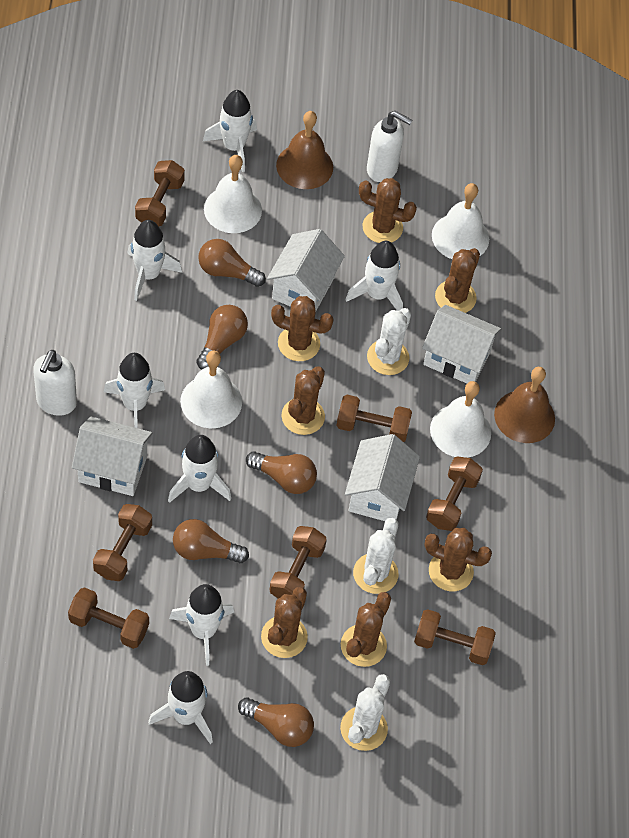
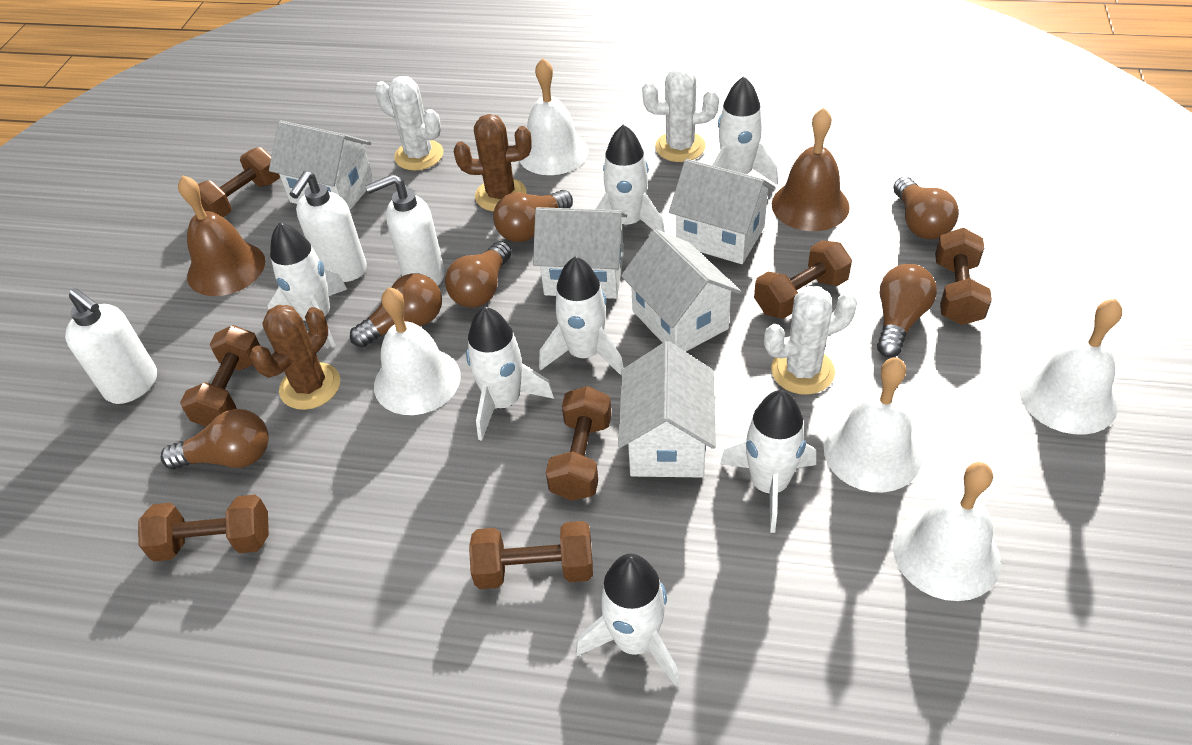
brown cactus: [261,587,308,658] [271,296,334,361] [281,366,325,435] [341,592,391,667] [359,178,417,243] [425,528,492,591] [435,248,480,313] = 7 -> [250,305,340,410] [454,114,532,212] = 2
brown light bulb: [173,519,249,563] [196,305,248,370] [198,239,266,287] [238,698,314,747] [246,451,317,494] = 5 -> [161,409,269,469] [350,273,442,348] [445,241,512,308] [493,190,573,242] [877,264,937,358] [893,177,959,239] = 6
white bell: [180,351,242,428] [204,155,262,233] [430,381,491,458] [432,183,489,259] = 4 -> [374,287,461,415] [519,58,589,175] [824,357,922,493] [893,462,1001,601] [1019,299,1122,435] = 5
white house: [72,417,152,496] [267,229,345,311] [345,434,420,521] [422,305,501,383] = 4 -> [269,121,374,210] [533,207,627,299] [618,341,716,477] [621,229,741,352] [669,159,775,264] = 5
white soap dispenser: [33,350,77,416] [367,111,413,182] = 2 -> [65,288,157,404] [290,171,367,282] [365,174,445,286] = 3

